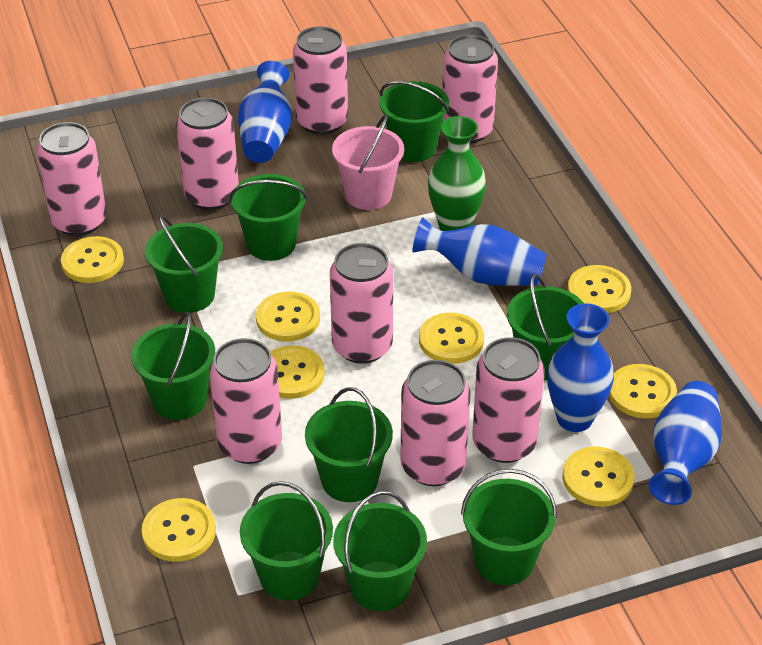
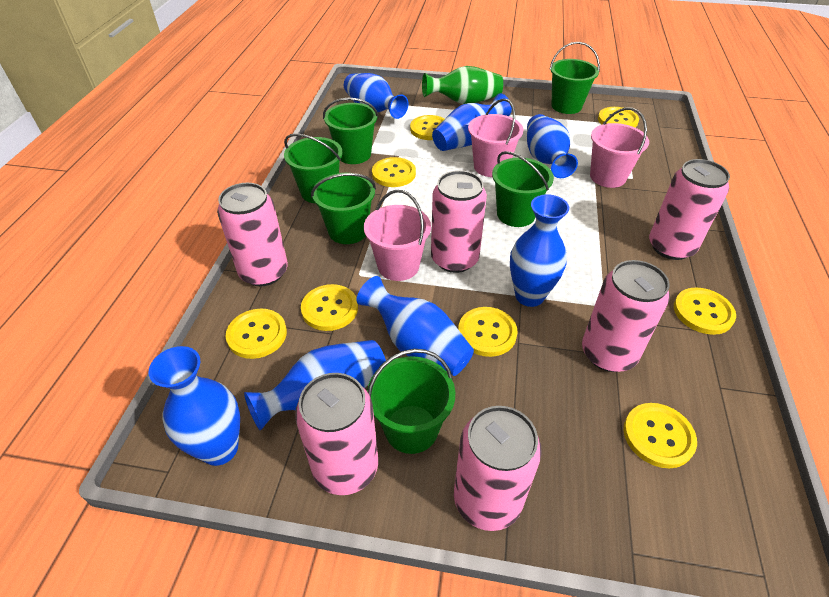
blue vase: [238,61,292,163] [413,217,547,286] [547,303,614,432] [649,381,722,505] = 4 -> [149,346,240,466] [244,340,386,431] [344,73,408,119] [357,276,474,376] [432,93,512,151] [510,194,569,307] [527,114,578,178] = 7
green bucket: [131,312,215,420] [145,215,223,313] [229,174,307,261] [240,481,333,601] [305,387,393,502] [333,491,427,611] [379,81,449,162] [461,469,557,585] [507,274,584,380] = 9 -> [284,133,343,204] [311,173,376,244] [323,98,379,164] [367,349,455,454] [492,151,554,227] [549,42,600,114] = 6
pink bucket: [332,115,404,210] = 1 -> [364,190,431,281] [468,98,524,177] [590,107,649,188] = 3
pink can: [37,122,107,236] [176,98,239,210] [209,338,282,464] [293,26,348,135] [330,243,393,364] [400,360,471,486] [442,35,498,144] [472,337,545,463] = 8 -> [217,183,288,286] [295,373,378,495] [431,170,487,273] [454,406,542,531] [582,260,670,372] [649,159,730,260] = 6

